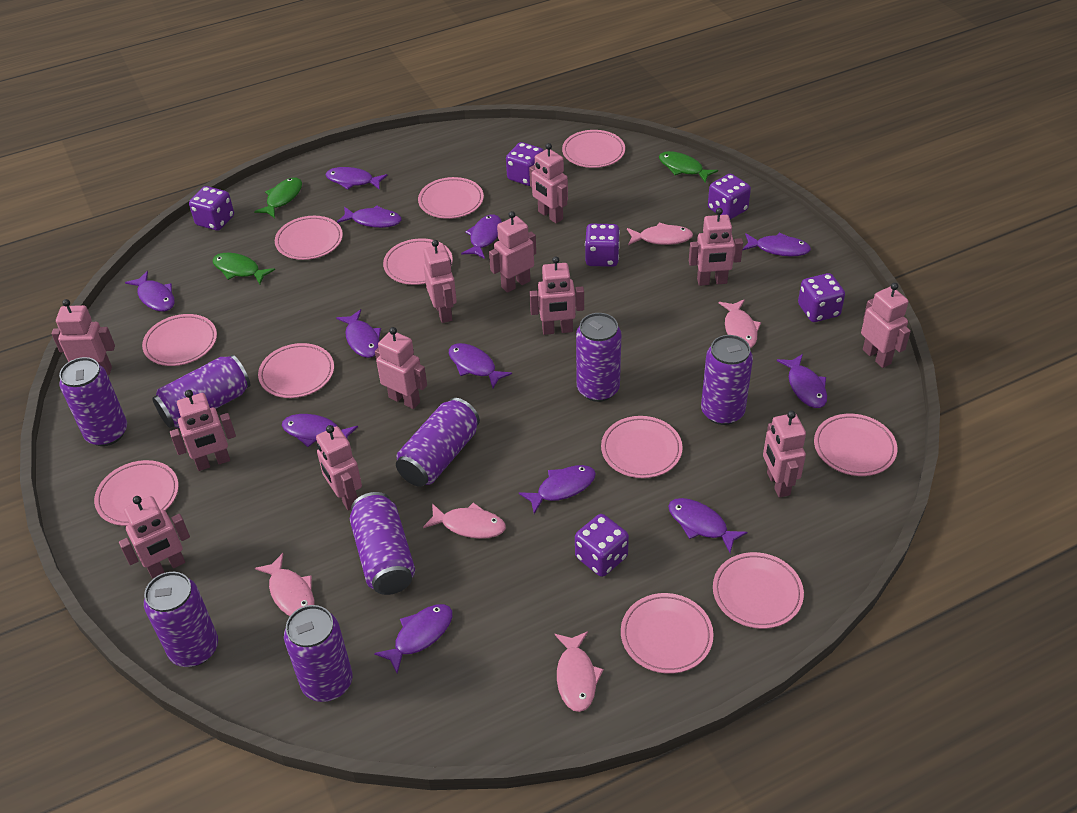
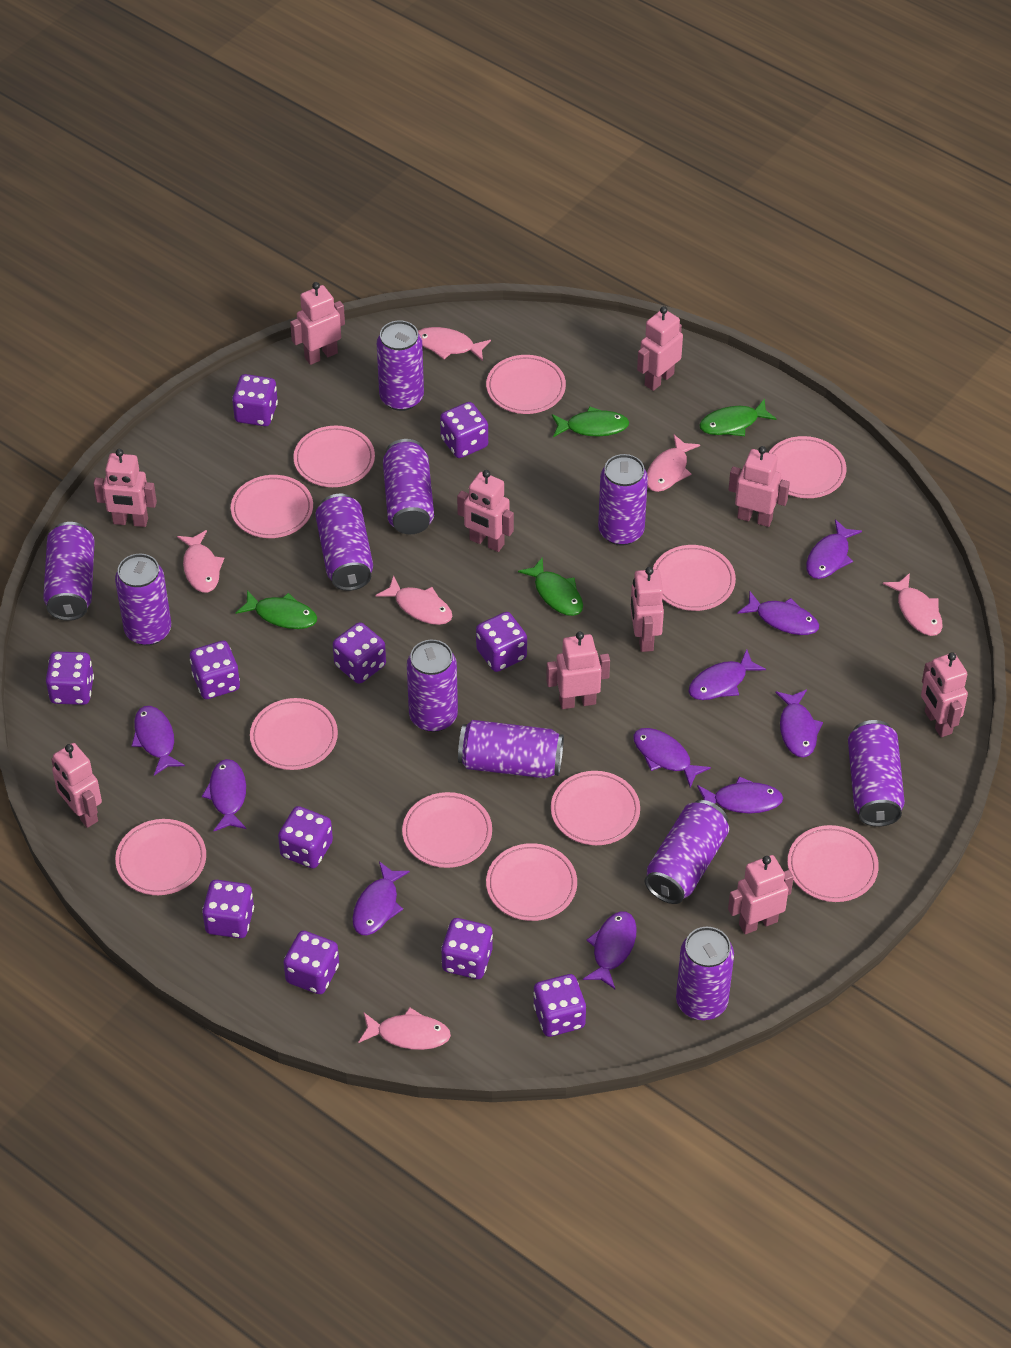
green fish: [212,253,275,284] [254,177,302,218] [659,151,718,183] = 3 -> [235,590,317,629] [518,558,583,616] [552,406,629,437] [699,399,777,436] = 4
pink fish: [255,553,314,616] [423,503,506,539] [555,631,604,712] [627,222,693,245] [719,299,761,348] = 5 -> [177,530,224,593] [358,1007,451,1050] [376,575,452,625] [418,327,491,361] [647,435,700,492] [883,573,942,636] = 6
pink robot: [51,299,115,375] [119,496,190,578] [170,390,236,471] [316,425,362,511] [375,327,427,409] [424,240,457,323] [489,211,536,293] [529,143,568,223] [529,256,584,335] [689,208,743,286] [763,411,806,498] [861,283,911,368] = 12 -> [51,743,102,828] [94,449,157,527] [290,282,345,365] [457,470,514,552] [546,632,610,709] [630,567,664,652] [637,306,683,391] [728,446,790,527] [728,855,794,934] [921,652,968,737] = 10
purple can: [59,357,127,446] [144,572,218,667] [152,355,251,428] [284,605,352,702] [350,492,415,595] [396,398,480,487] [576,313,621,402] [701,335,753,425] = 8 -> [43,522,95,621] [115,554,171,646] [315,494,373,591] [377,321,424,411] [383,439,434,534] [407,640,458,732] [458,720,564,778] [598,454,648,546] [645,800,729,904] [676,927,734,1020] [848,720,905,827] = 11
purple dice: [189,186,234,231] [506,142,544,186] [575,514,629,577] [585,224,620,267] [708,174,751,220] [798,273,845,322] = 6 -> [46,651,94,705] [190,641,240,699] [202,880,254,938] [232,374,278,426] [278,806,333,868] [283,931,339,994] [333,622,386,684] [440,402,488,458] [441,918,493,979] [476,612,527,672] [533,974,586,1037] = 11
purple fish: [125,271,175,311] [282,414,358,447] [326,167,388,190] [336,309,381,358] [337,205,402,228] [374,604,453,673] [449,343,512,388] [461,215,502,259] [519,465,596,514] [668,498,747,553] [742,232,811,256] [777,354,827,408] = 12 -> [132,706,185,776] [202,759,246,831] [352,861,410,935] [583,911,637,989] [633,728,711,788] [688,649,766,700] [697,776,783,814] [737,592,819,635] [775,689,823,758] [806,519,862,579] = 10

